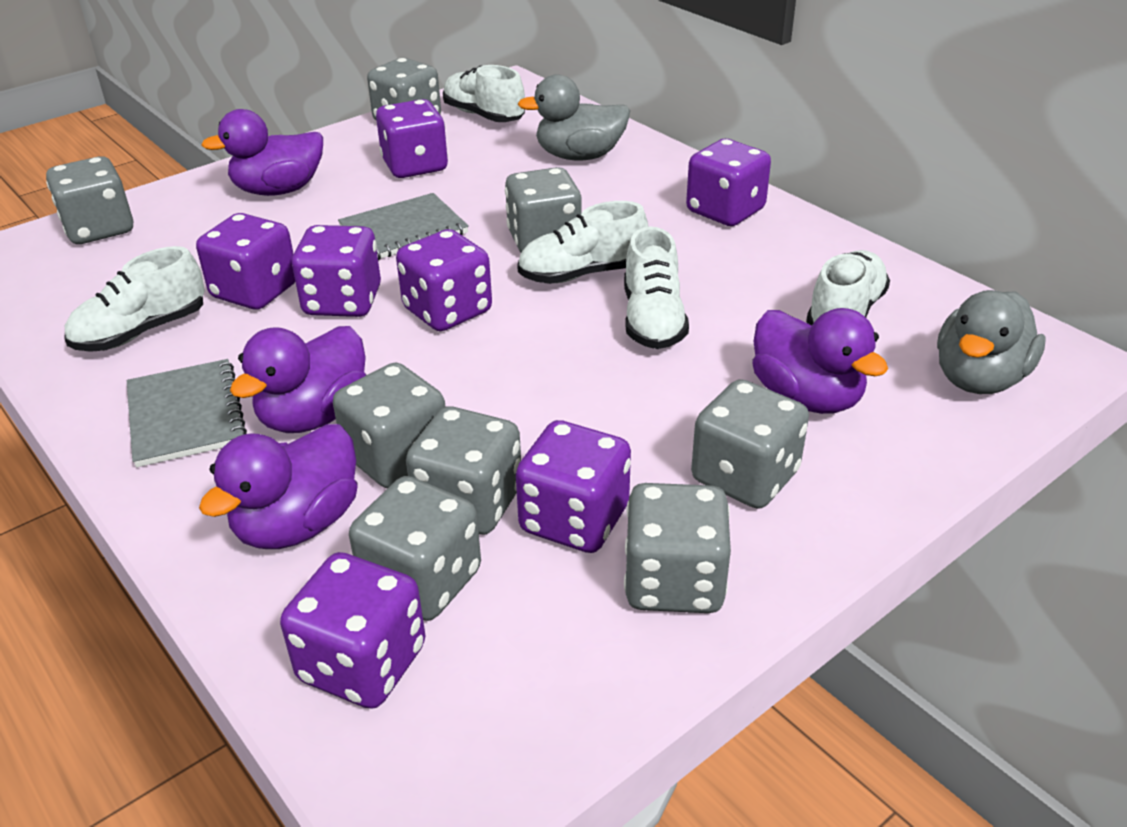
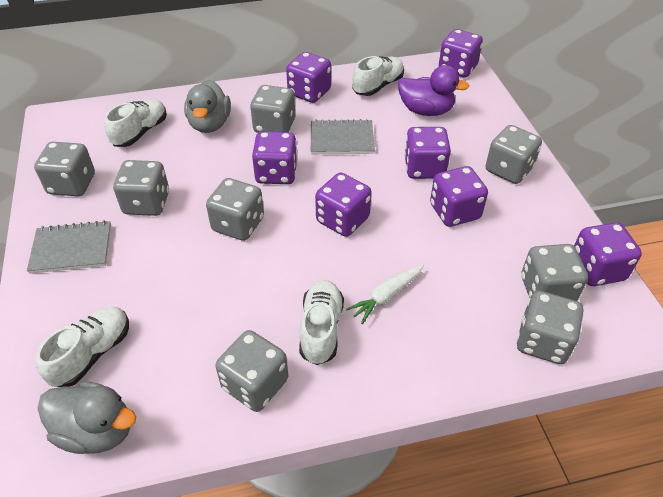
purple duck: [199,424,357,549] [201,109,323,196] [230,326,366,433] [752,308,888,414] = 4 -> [398,65,469,116] = 1
white carrot: none = 0 -> [346,264,424,324] = 1
white shoe: [64,246,205,352] [443,65,525,122] [517,201,649,284] [624,226,689,349] [806,250,890,325] = 5 -> [36,307,129,387] [104,99,167,147] [299,280,344,365] [352,56,404,96] = 4

